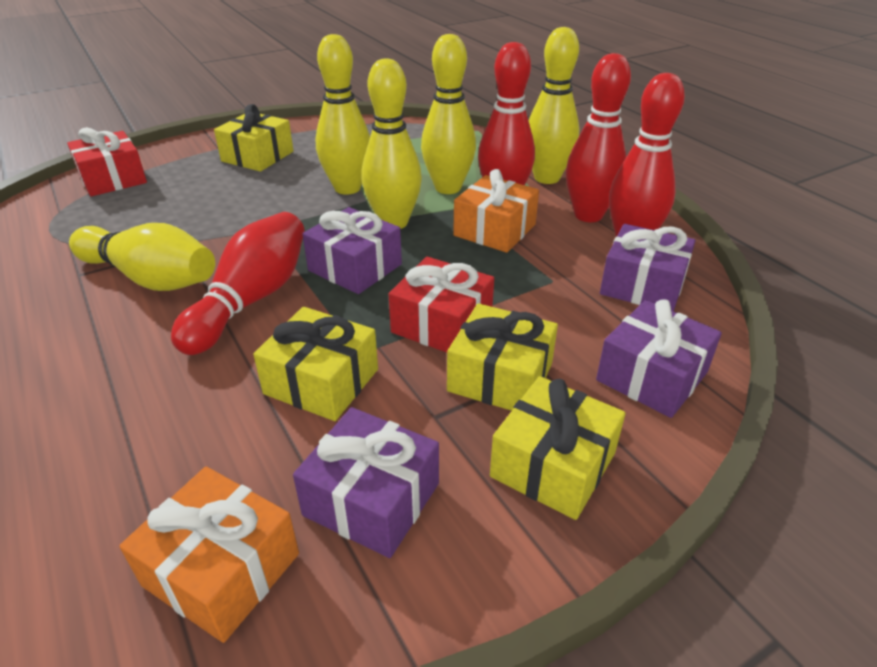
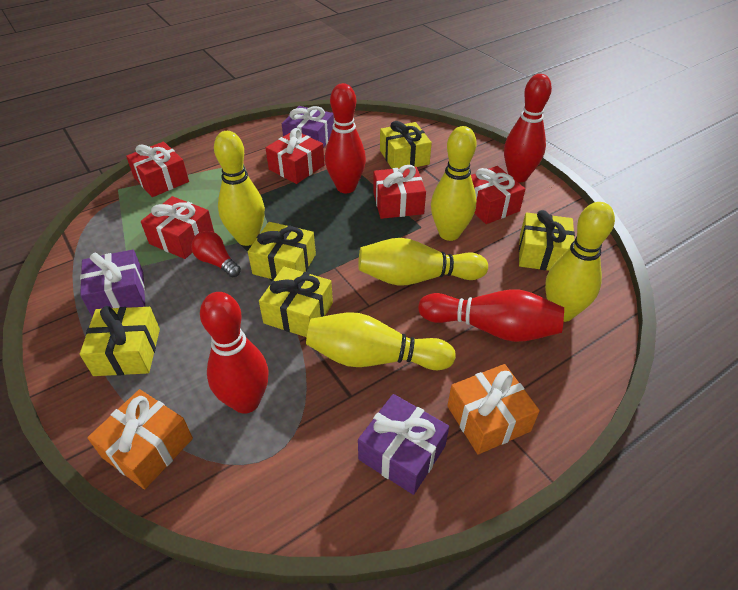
purple gift: [293,407,439,558] [302,207,402,294] [596,299,722,418] [600,224,696,311] = 4 -> [80,250,145,317] [282,106,334,148] [358,394,449,495] = 3
red gift: [67,127,147,196] [388,257,494,352] = 2 -> [126,142,189,197] [141,196,214,259] [265,128,325,184] [373,165,426,219] [471,166,525,224] = 5
red light bulb: none = 0 -> [191,231,241,278] = 1
yellow gift: [214,104,293,171] [253,307,378,421] [447,303,558,411] [490,376,626,520] = 4 -> [80,306,160,376] [248,222,316,280] [259,266,333,337] [380,121,432,169] [519,210,575,271] = 5

